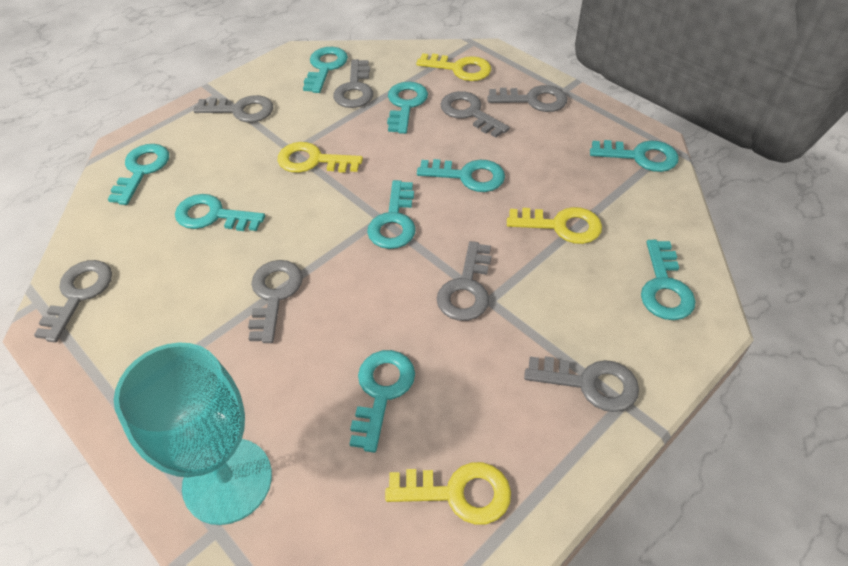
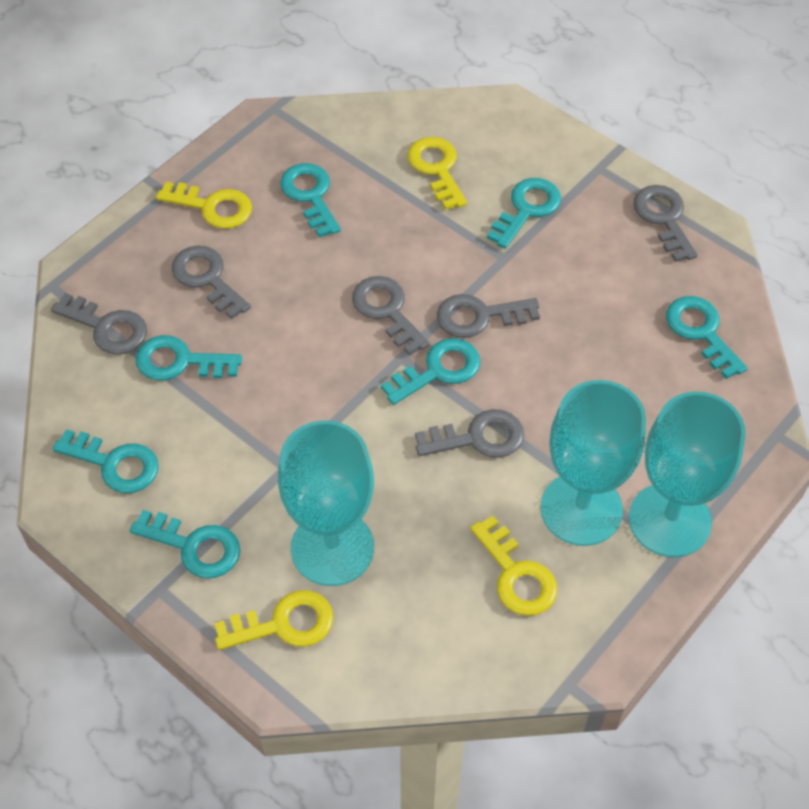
grey key: [34,260,112,342] [193,95,273,122] [248,260,303,343] [333,59,373,108] [437,241,491,321] [440,91,510,138] [487,85,567,112] [524,356,639,412] = 8 -> [51,293,147,354] [172,246,251,319] [352,276,430,355] [415,409,524,458] [437,294,540,338] [633,185,698,262] = 6
turquoise goblet: [114,342,272,525] = 1 -> [278,421,374,586] [540,380,646,546] [629,391,746,557] = 3
turquoise key: [108,144,169,205] [175,194,265,231] [303,47,348,93] [349,350,415,453] [367,180,416,249] [387,81,428,134] [417,159,505,192] [590,140,679,172] [641,240,696,320] = 9 -> [52,429,159,493] [130,510,240,578] [136,335,242,381] [280,163,341,238] [381,338,480,405] [487,178,561,249] [666,296,747,379] = 7

